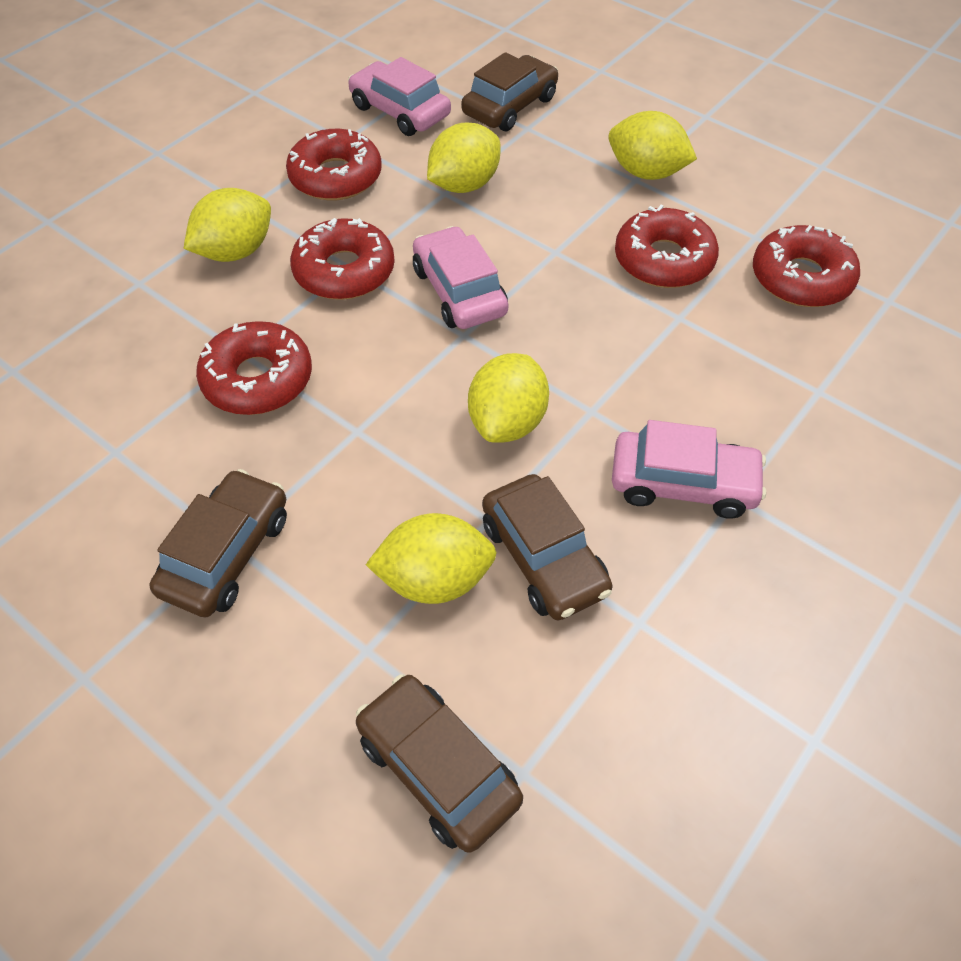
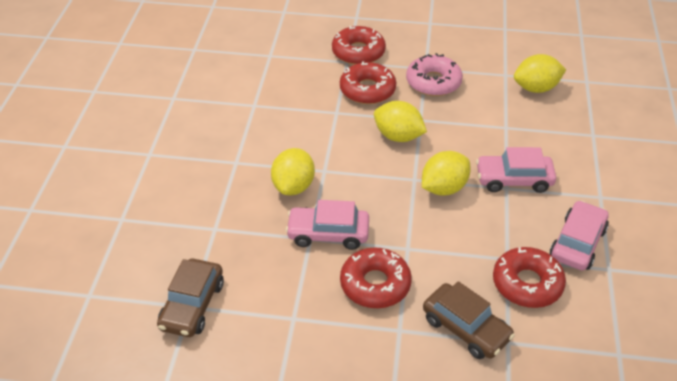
brown car: [150,469,287,618] [356,674,523,853] [461,52,558,131] [482,474,613,620] = 4 -> [157,259,224,337] [423,281,515,359] = 2
pink donut: none = 0 -> [406,53,463,96] = 1
red donut: [196,321,312,415] [286,129,382,201] [290,218,395,300] [615,205,719,288] [753,225,860,307] = 5 -> [332,26,386,65] [340,61,396,104] [340,247,412,308] [493,247,566,308] = 4
yellow lemon: [184,188,271,262] [365,513,497,604] [427,122,500,193] [468,353,549,443] [608,111,697,180] = 5 -> [271,148,315,195] [374,101,427,142] [422,151,471,195] [514,54,566,93] = 4

